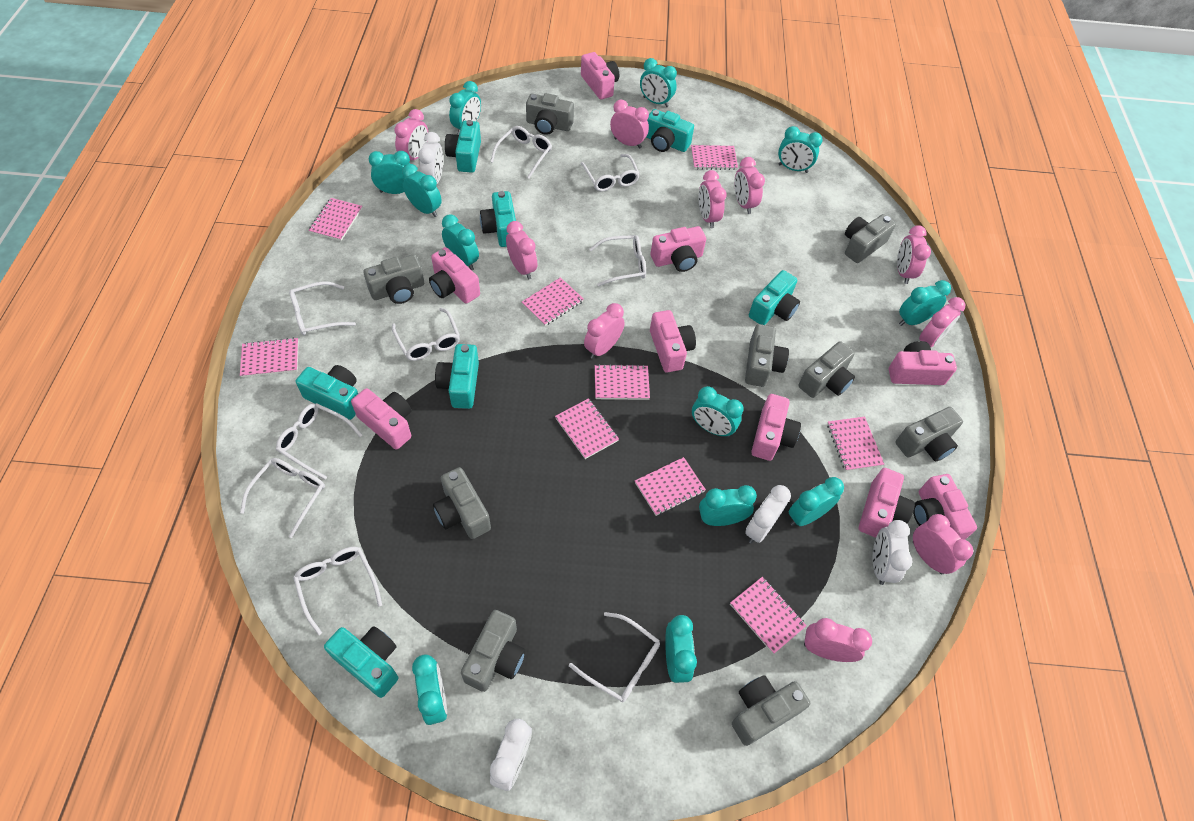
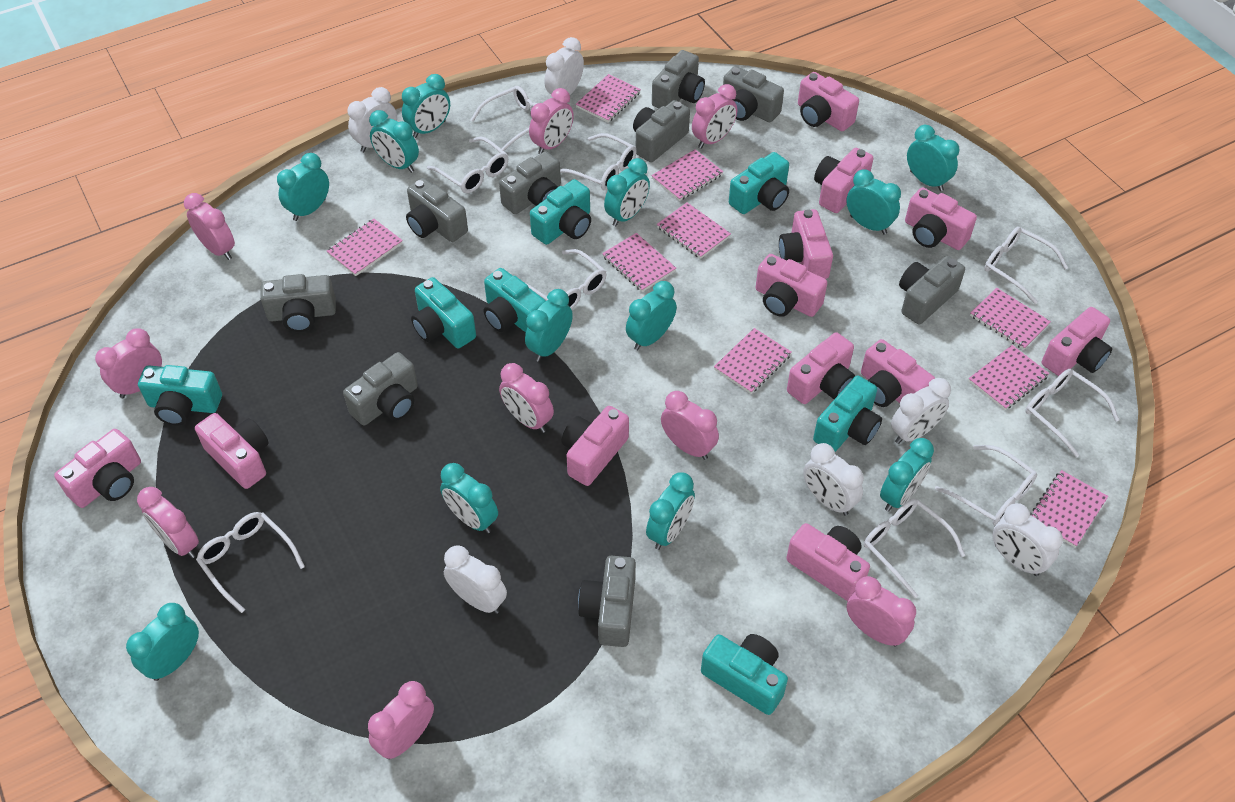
pink camera: [351,388,411,449] [429,247,480,304] [581,52,619,100] [650,226,706,272] [650,310,696,373] [751,394,801,461] [859,468,915,538] [889,341,957,385] [913,474,977,540] = 9 -> [54,429,141,508] [195,413,269,489] [562,406,629,486] [756,254,827,317] [779,209,833,279] [786,523,870,601] [787,332,855,404] [798,72,859,131] [814,148,873,213] [861,339,935,407] [905,187,977,250] [1042,307,1112,376] = 12
pink clock: [394,109,428,160] [506,221,537,279] [584,303,625,359] [610,100,649,149] [699,170,727,228] [734,157,765,214] [804,618,872,662] [897,225,931,284] [913,514,973,574] [919,297,965,347] = 10 -> [95,328,162,398] [137,487,199,558] [184,193,235,260] [368,681,434,759] [499,363,554,433] [529,88,574,154] [661,391,719,460] [692,84,737,149] [847,576,916,647] = 9
white clock: [418,132,443,184] [490,719,532,791] [745,485,791,544] [873,520,912,585] = 4 -> [348,87,397,152] [444,545,507,614] [545,37,584,95] [803,443,864,516] [891,378,951,444] [993,503,1063,576] = 6

